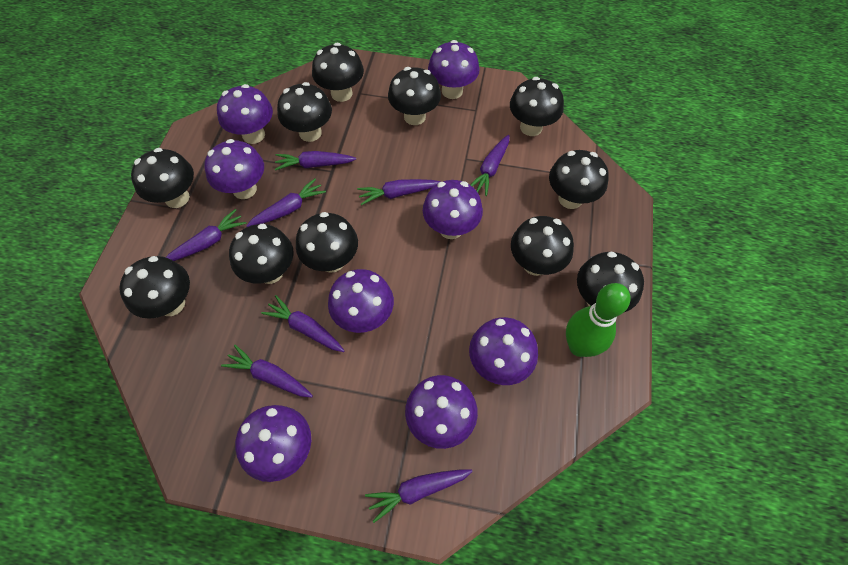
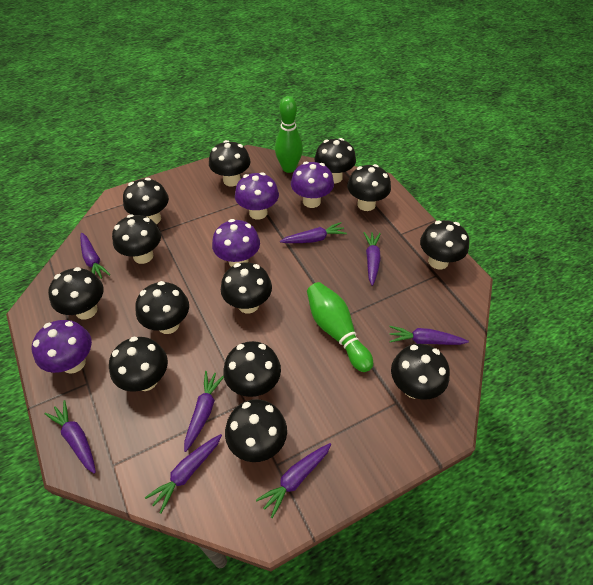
black mushroom: [119,256,190,319] [131,148,194,208] [229,224,294,284] [277,82,332,142] [296,212,358,273] [312,43,364,102] [388,67,441,125] [510,77,564,136] [511,216,574,276] [549,150,609,209] [577,252,644,312] = 11 -> [48,267,103,320] [109,337,168,392] [112,214,161,264] [123,178,169,224] [135,281,189,334] [209,140,251,187] [221,262,272,314] [223,341,281,397] [225,399,287,462] [314,138,356,183] [347,164,391,211] [391,344,450,400] [420,220,469,269] = 13
green bowling pin: [566,283,630,357] = 1 -> [275,96,303,173] [307,282,373,372] = 2
purple mushroom: [204,139,264,199] [217,84,273,144] [235,405,311,482] [328,269,394,333] [405,375,478,449] [423,180,483,239] [428,40,479,99] [469,317,538,385] = 8 -> [32,320,92,374] [212,219,260,267] [235,172,279,220] [291,162,334,208] = 4

